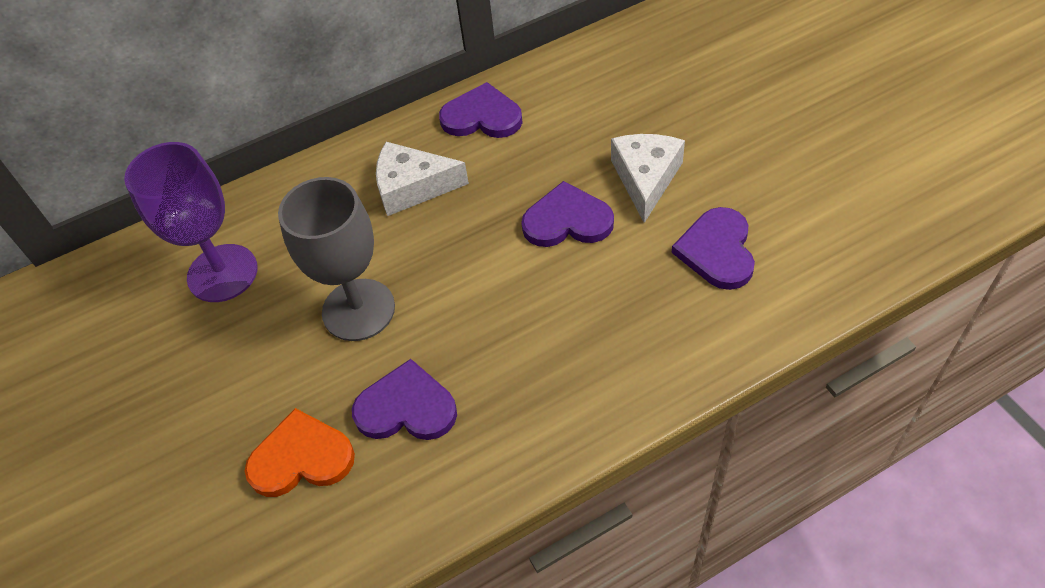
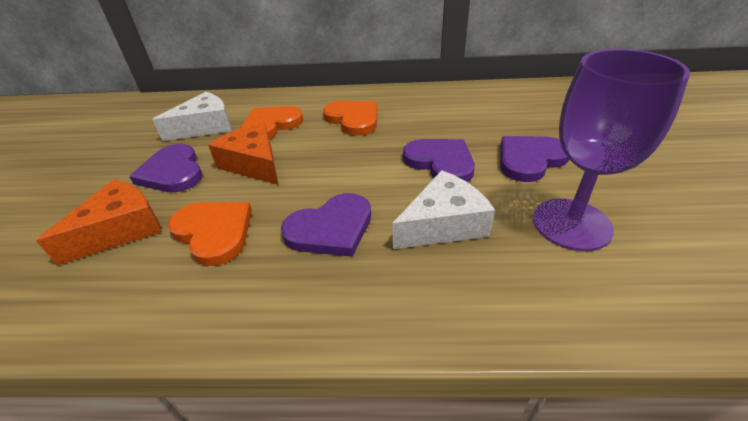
grey goblet: [278,177,395,341] = 1 -> none = 0
orange cheese: none = 0 -> [36,180,162,265] [208,122,279,185] = 2
orange heart: [245,408,355,497] = 1 -> [168,202,252,266] [240,106,303,139] [323,100,377,136] = 3

